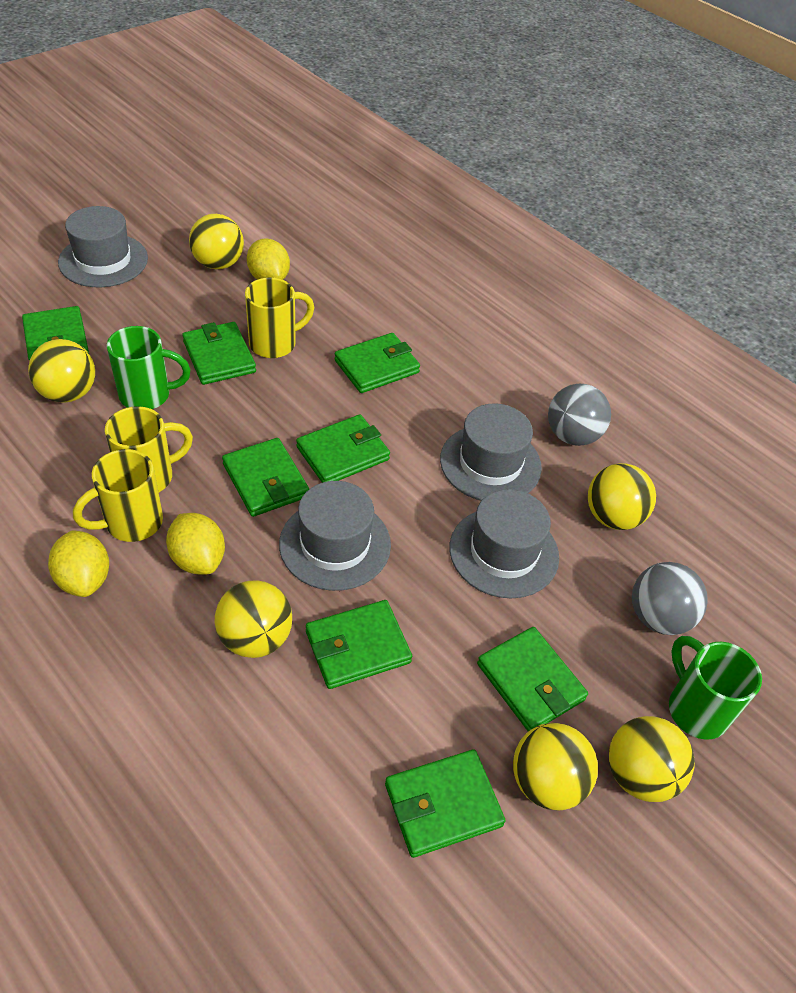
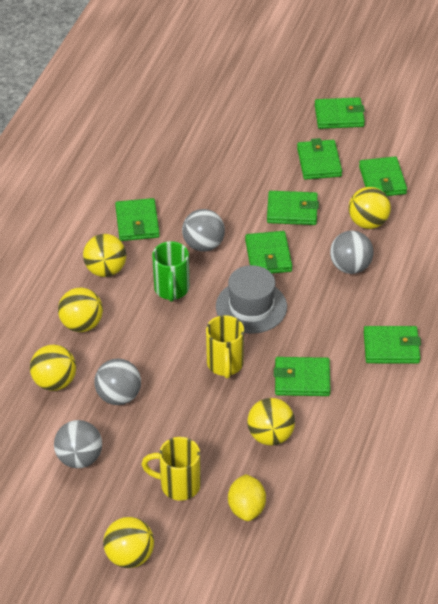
green mug: [107,326,191,409] [669,636,762,740] = 2 -> [152,241,189,302] = 1
grey ball: [548,384,611,446] [632,562,708,635] = 2 -> [54,420,102,468] [94,359,141,405] [182,209,225,252] [330,231,373,274] = 4
grey hat: [58,206,148,287] [279,481,391,591] [440,403,542,501] [449,489,559,599] = 4 -> [216,265,287,334] = 1
yellow lemon: [48,530,109,597] [166,513,225,575] [247,238,290,280] = 3 -> [228,474,266,521] = 1
yellow mug: [73,449,163,542] [105,406,193,492] [245,278,314,358] = 3 -> [141,437,201,501] [206,315,244,379] = 2

